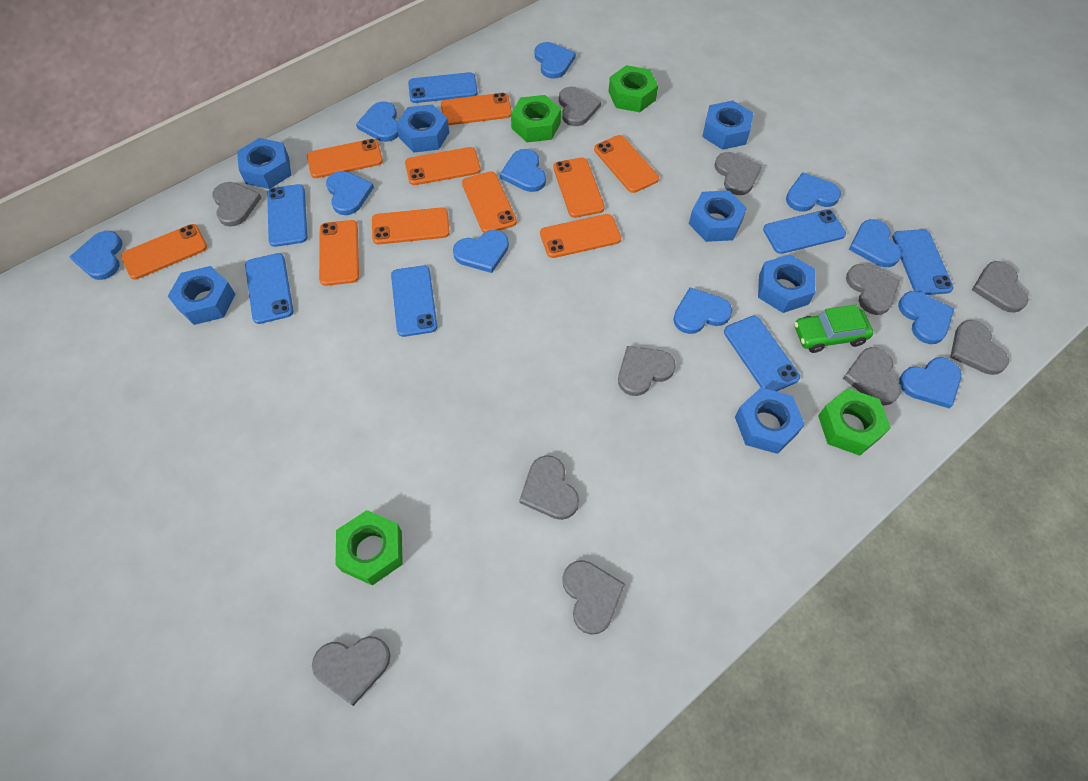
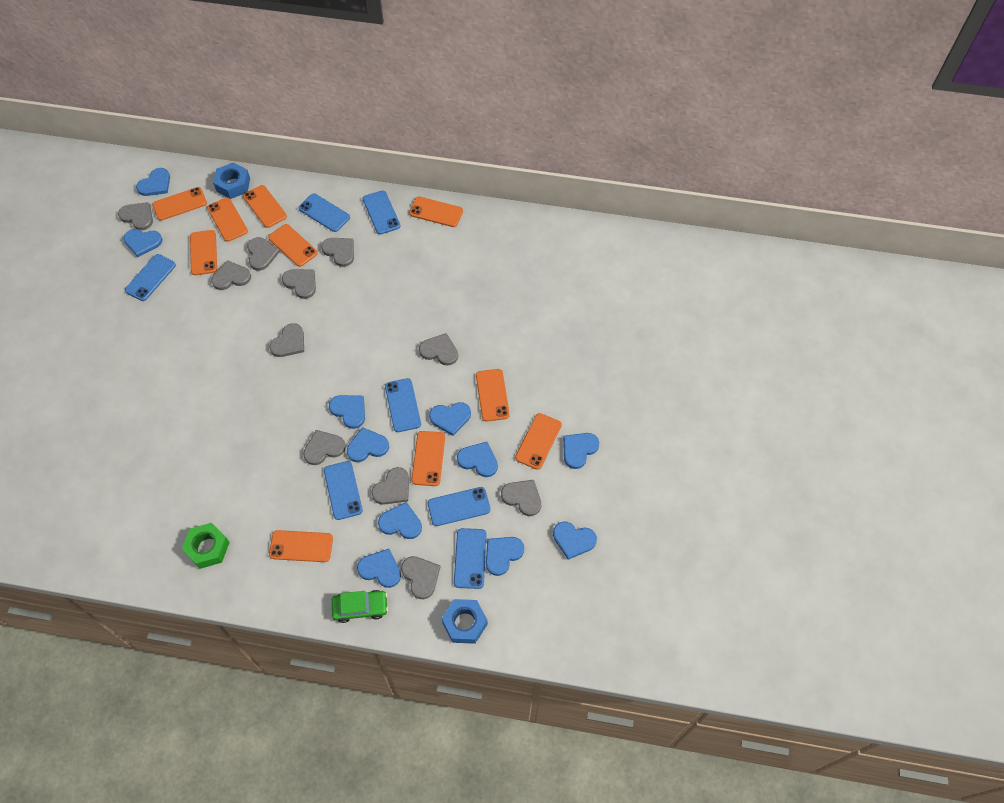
blue nut: [168,266,236,325] [237,138,291,189] [396,104,449,153] [689,191,747,242] [702,101,753,150] [735,388,805,454] [758,254,815,313] = 7 -> [213,163,250,199] [442,599,488,644] = 2
green nut: [336,510,403,585] [511,95,561,142] [608,65,658,112] [818,388,891,456] = 4 -> [182,523,230,569] = 1

